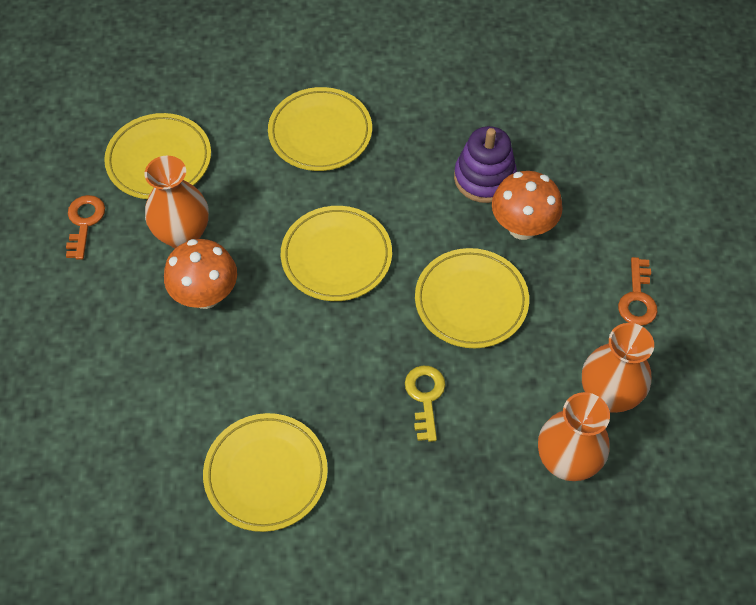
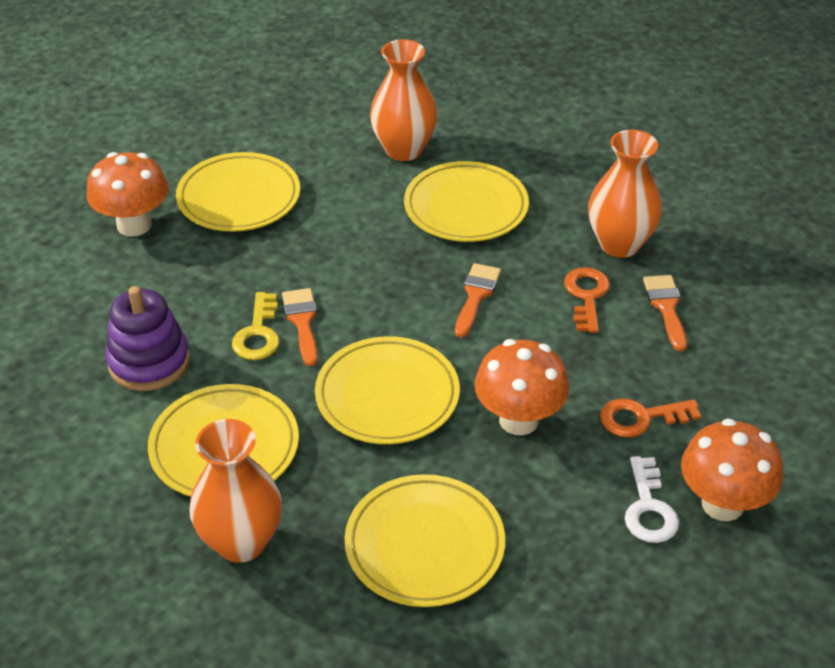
orange brush: none = 0 -> [282,288,318,366] [455,263,501,337] [643,275,687,351] = 3
orange mushroom: [164,239,237,309] [492,171,563,240] = 2 -> [87,152,168,237] [475,339,569,435] [681,418,783,521] = 3
white key: none = 0 -> [625,456,679,543] = 1

